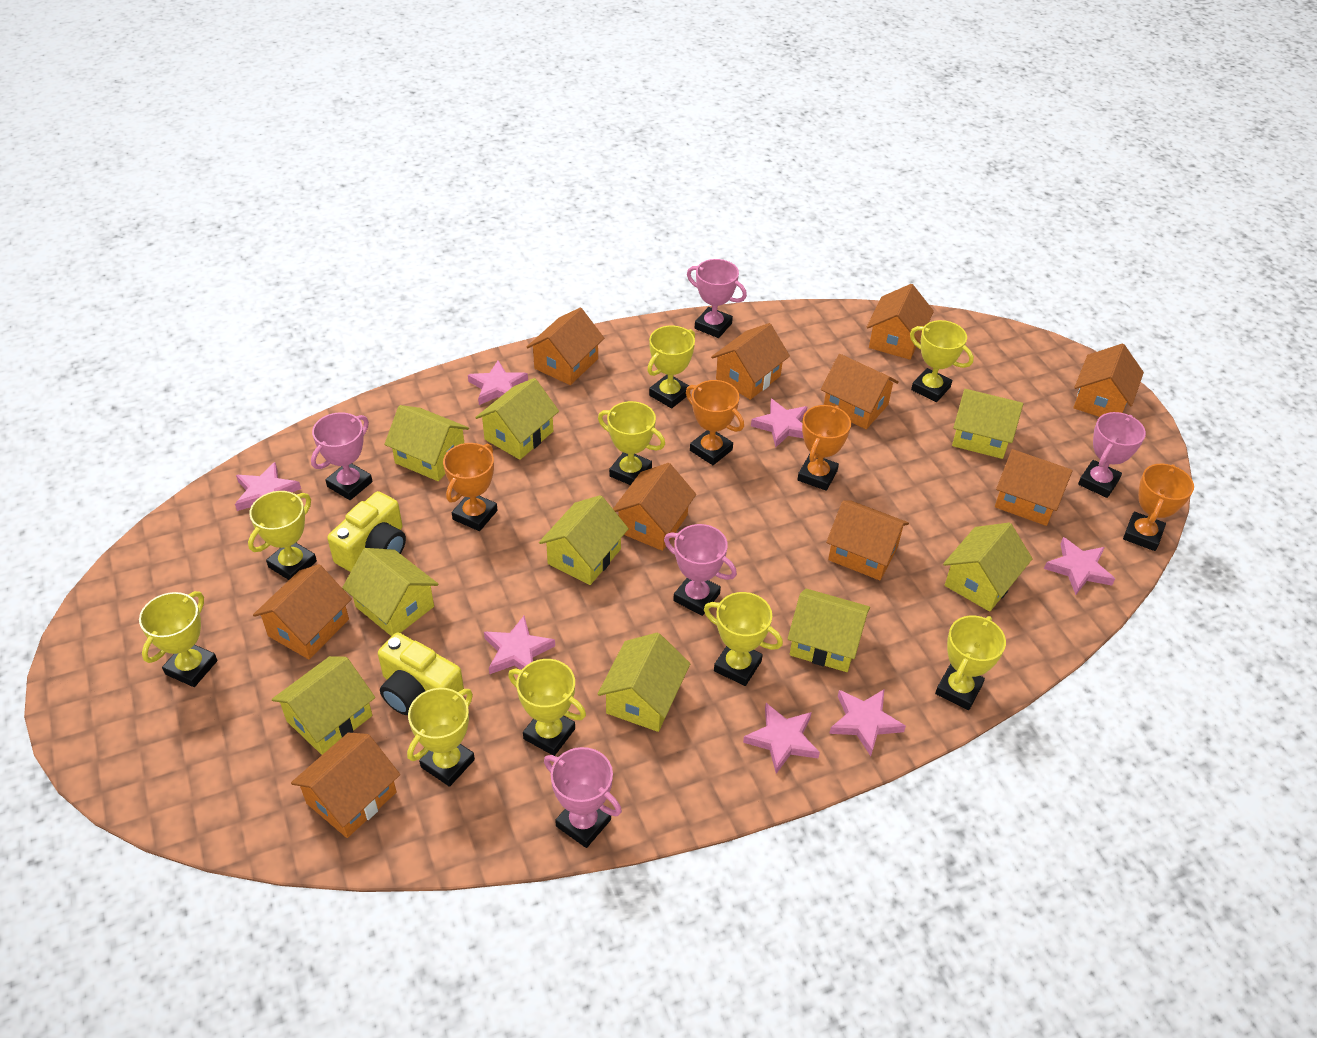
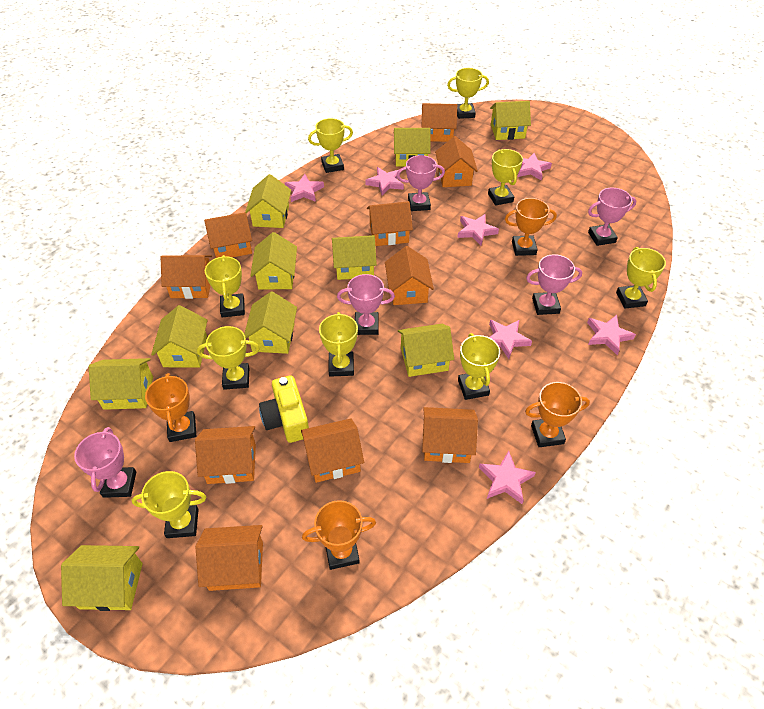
yellow camera: [327,491,406,572] [378,633,464,715] = 2 -> [259,375,309,443] = 1
yellow house: [272,656,375,755] [342,548,438,636] [384,405,469,481] [475,378,559,460] [539,495,629,585] [598,633,690,732] [787,588,870,672] [943,523,1033,612] [952,389,1023,459] = 9 -> [61,545,143,611] [89,358,153,410] [151,305,208,368] [244,291,297,354] [245,174,291,228] [250,232,297,290] [332,235,377,280] [394,128,431,167] [398,324,454,377] [490,101,531,140] = 10

